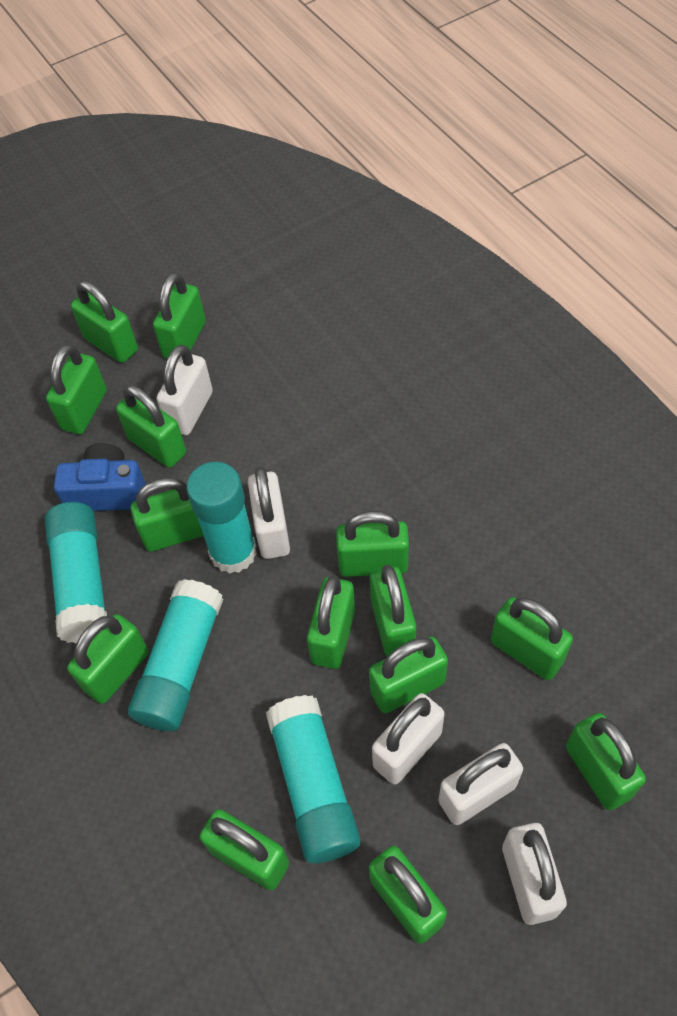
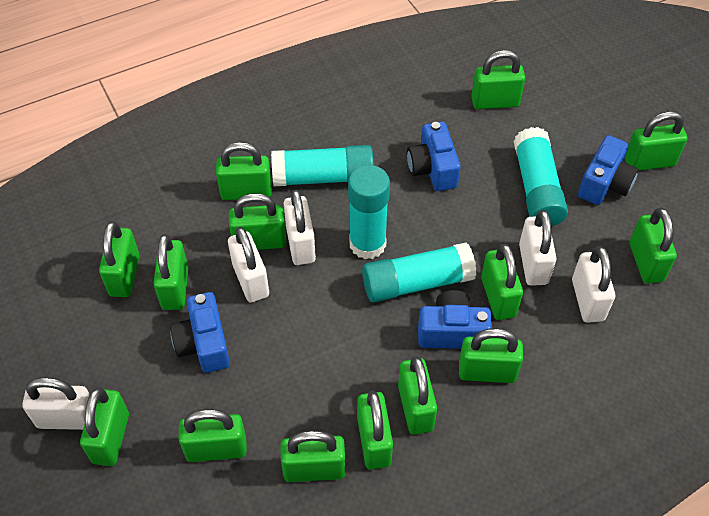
blue camera: [54,443,146,511] = 1 -> [170,292,230,373] [407,122,461,191] [418,290,492,349] [578,135,639,205] = 4

